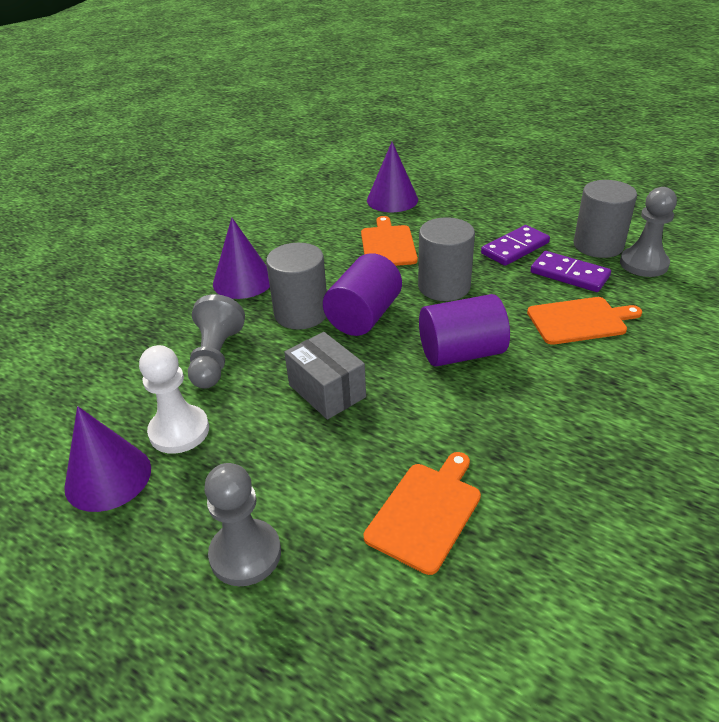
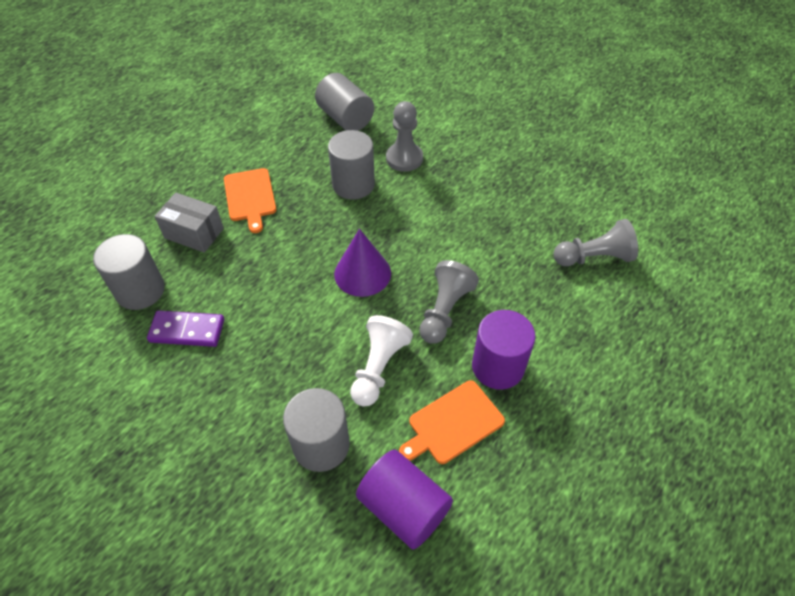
grey cylinder: [266,243,327,329] [418,217,475,301] [573,180,637,258] = 3 -> [93,234,165,310] [283,388,350,472] [315,73,374,131] [328,130,375,200] = 4
orange cutting board: [361,216,418,266] [364,452,481,575] [527,297,642,345] = 3 -> [224,168,277,233] [399,380,505,464] = 2
purple cone: [64,406,151,512] [213,217,270,299] [367,142,418,212] = 3 -> [334,229,391,297] = 1
purple domino: [481,225,550,266] [530,251,611,292] = 2 -> [147,310,224,347] = 1

